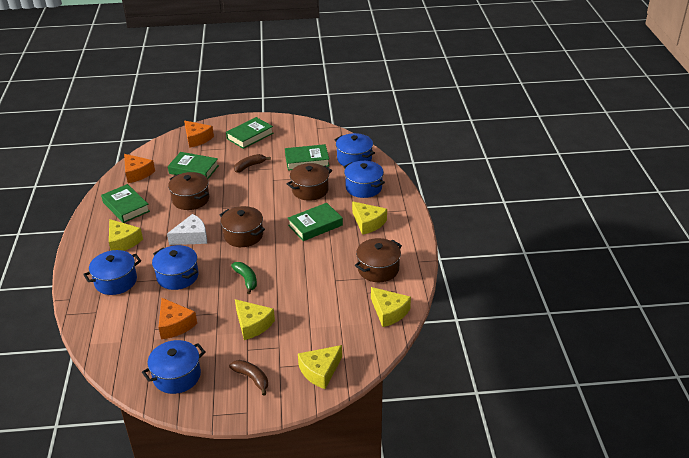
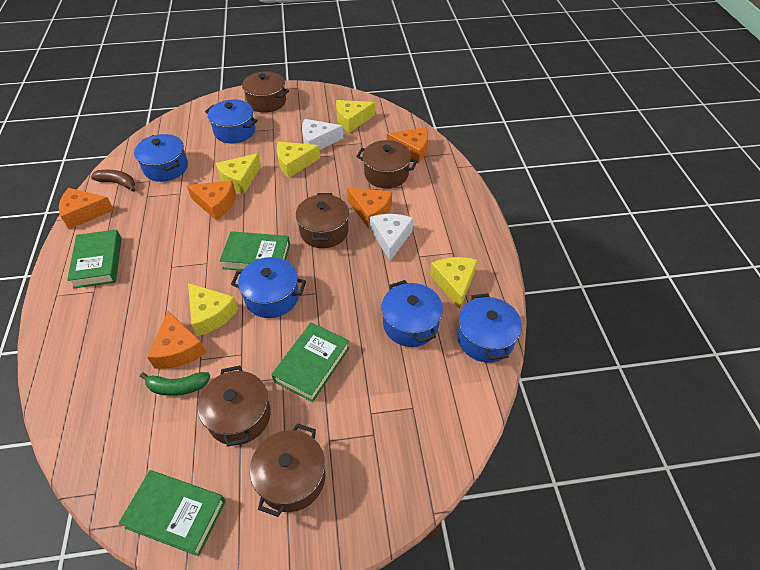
brown banana: [229,360,268,396] [234,154,271,173] = 2 -> [91,170,135,192] = 1
brown pot: [168,172,209,210] [220,206,265,247] [287,163,332,201] [355,238,402,282] = 4 -> [197,366,271,447] [240,71,289,113] [250,423,325,517] [296,193,349,248] [356,140,417,188] = 5
green book: [101,184,150,223] [168,152,219,179] [226,117,273,149] [285,144,329,171] [288,203,343,241] = 5 -> [67,229,122,289] [118,470,226,556] [220,231,290,271] [271,322,350,402] = 4
orange cheese: [124,154,155,183] [159,298,197,339] [184,121,214,148] = 3 -> [59,188,114,229] [147,311,206,369] [186,180,236,221] [347,188,392,229] [387,127,428,163] = 5
white cheese: [167,214,207,245] = 1 -> [302,119,343,150] [370,214,413,261] = 2

